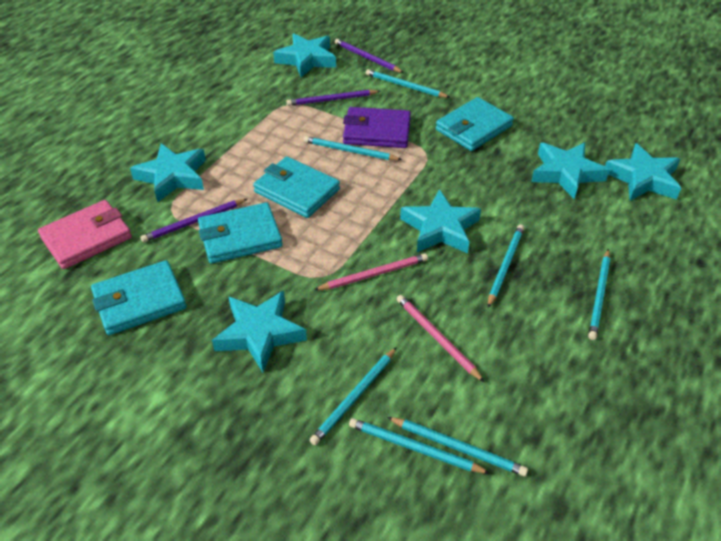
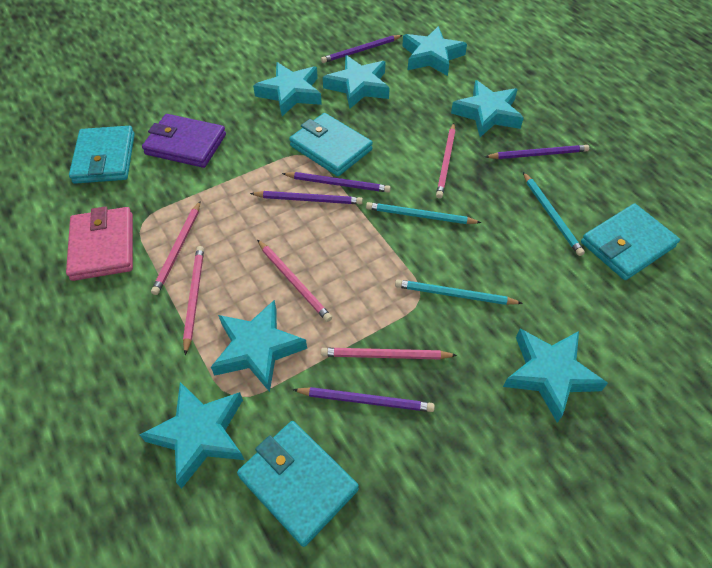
pink pencil: [314,254,428,290] [397,295,484,382] = 2 -> [151,201,200,295] [183,246,204,355] [257,240,332,322] [321,348,457,359] [436,123,455,199] = 5
purple pencil: [141,199,247,242] [286,90,380,106] [335,39,404,73] = 3 -> [250,191,363,204] [282,172,391,193] [293,387,435,412] [321,35,403,63] [485,145,589,159] = 5
turquoise pencil: [304,136,402,160] [310,347,397,445] [349,418,490,474] [366,69,450,98] [387,417,528,477] [488,225,524,308] [588,249,610,340] = 7 -> [366,202,482,224] [395,279,523,305] [523,172,585,256] = 3
turquoise star: [130,143,206,203] [212,291,307,372] [273,33,336,77] [400,189,481,253] [531,142,609,199] [605,143,681,201] = 6 -> [140,382,244,489] [211,300,307,392] [253,62,322,116] [323,55,390,109] [402,26,467,76] [451,80,524,137] [503,329,608,423] = 7

